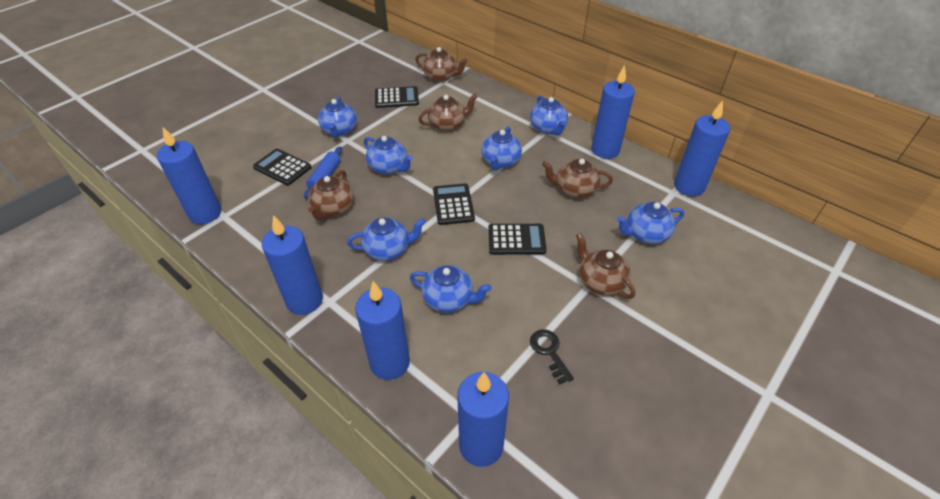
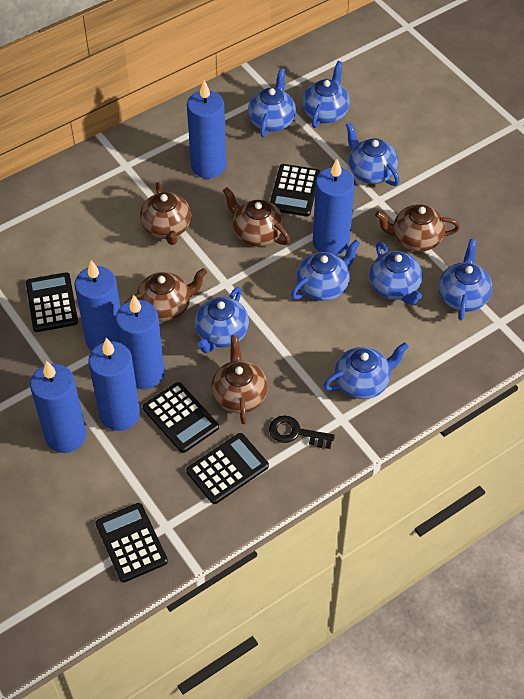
black calculator: [253,149,312,186] [375,86,419,108] [433,183,475,225] [488,224,547,255] = 4 -> [26,272,78,332] [96,503,168,582] [143,382,219,453] [186,433,269,504] [270,164,320,216] = 5
blue rolling pin: [304,146,342,199] = 1 -> none = 0
blue teapot: [318,96,357,138] [347,217,426,261] [364,136,413,175] [410,265,492,313] [481,126,522,170] [530,95,568,135] [617,202,684,244] = 7 -> [195,287,249,353] [248,68,296,137] [291,240,360,301] [302,61,350,128] [323,342,409,399] [346,122,400,186] [369,242,423,305] [439,239,492,320] = 8

